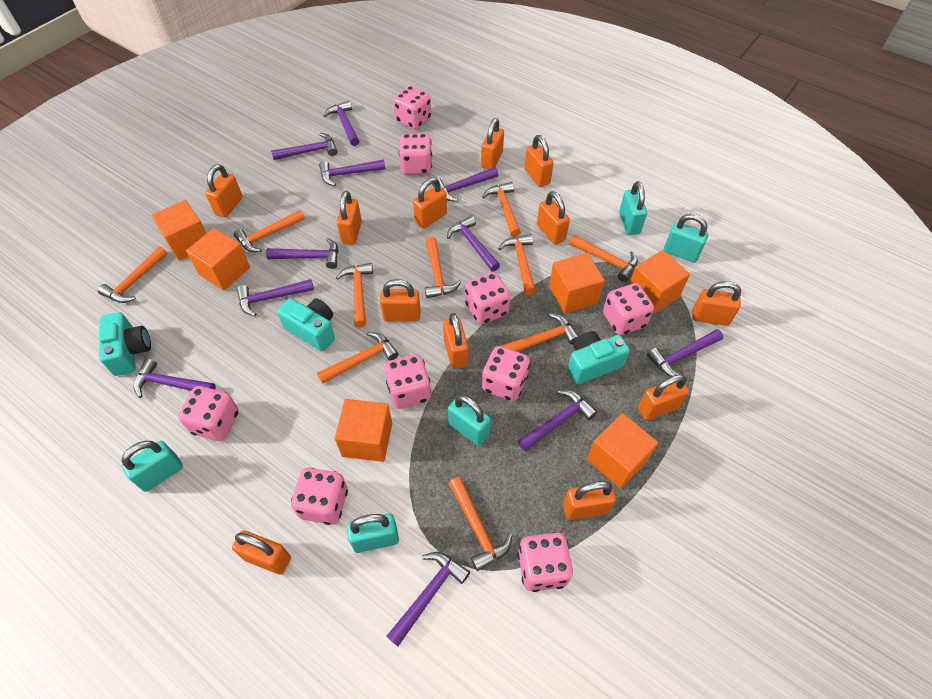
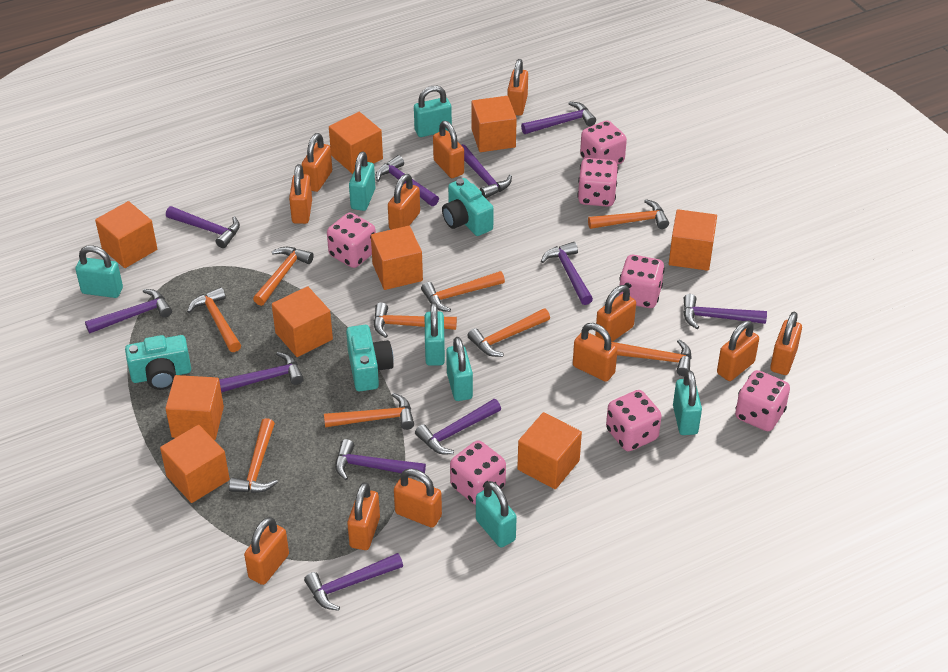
orange cube: [151,200,207,261] [186,228,250,290] [335,399,392,462] [549,253,605,314] [587,413,658,489] [629,250,690,314] = 6 -> [95,201,157,268] [160,425,230,503] [165,375,224,440] [272,286,333,357] [329,112,383,174] [371,226,423,290] [472,96,517,152] [517,412,582,489] [669,209,717,271] = 9
orange hammer: [98,246,167,303] [234,210,305,252] [317,332,398,384] [336,263,373,327] [425,237,461,298] [448,477,512,571] [482,182,521,237] [498,234,536,295] [501,313,579,352] [569,235,638,282] = 10 -> [187,287,241,352] [229,418,278,493] [253,247,314,306] [324,393,414,430] [374,302,457,338] [421,271,505,312] [467,308,550,357] [588,199,669,229] [611,339,692,376] = 9
pink dice: [178,386,239,441] [291,468,348,525] [384,354,431,409] [393,86,431,129] [399,133,432,175] [465,272,510,324] [482,346,530,401] [518,532,573,592] [603,283,654,335] = 9 -> [327,213,376,268] [450,441,506,505] [577,158,618,207] [580,120,627,165] [606,390,662,451] [619,255,665,308] [735,370,790,431] = 7
turquoise padlock: [121,441,183,492] [347,513,399,553] [448,394,491,446] [619,181,647,235] [664,214,709,262] = 5 -> [75,245,123,298] [349,151,375,211] [414,86,452,137] [425,302,445,366] [446,337,473,401] [476,481,517,548] [673,370,702,435] = 7

